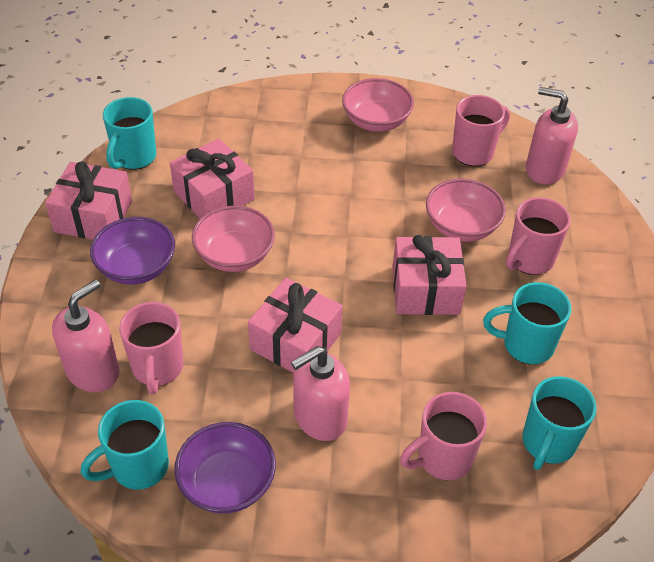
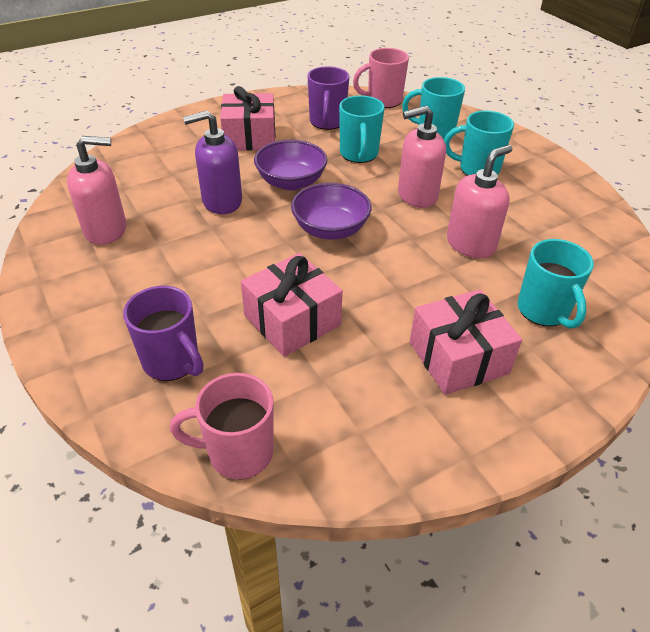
pink bowl: [192,206,275,272] [342,78,414,132] [426,179,506,242] = 3 -> none = 0
pink gift: [45,161,132,240] [170,138,255,218] [248,278,343,373] [393,235,467,315] = 4 -> [220,86,275,150] [241,253,343,357] [410,289,522,395] = 3
pink mug: [119,302,184,395] [400,392,487,480] [452,95,510,166] [506,197,570,275] = 4 -> [170,373,274,480] [353,48,409,108] = 2
purple mug: none = 0 -> [123,286,203,381] [307,66,349,130] = 2
purple soap dispenser: none = 0 -> [183,111,242,214] = 1

